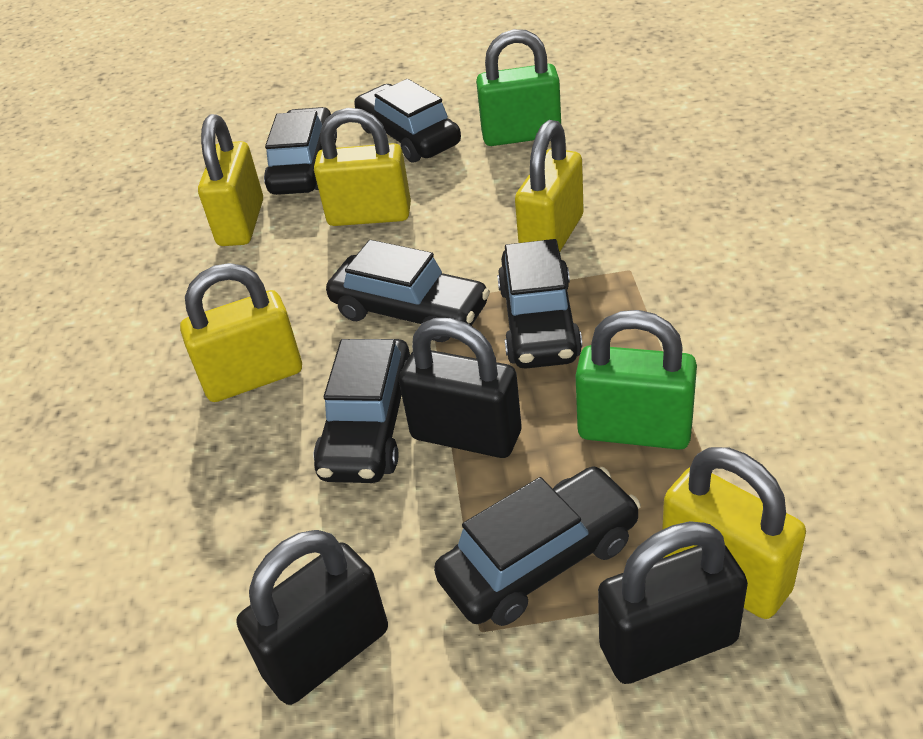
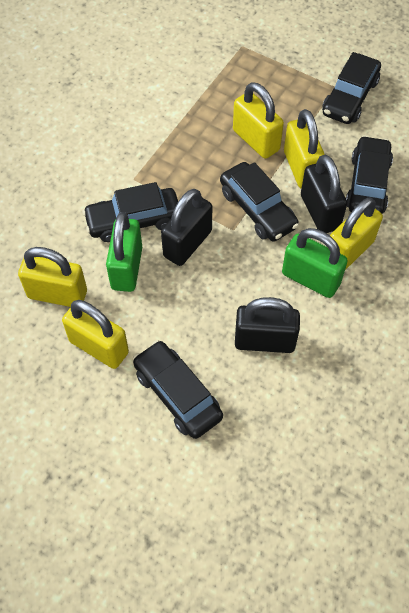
black car: [264,107,337,195] [314,339,410,483] [326,240,490,342] [354,79,461,163] [434,467,641,626] [497,239,582,369] = 6 -> [83,182,178,242] [133,340,223,439] [220,162,299,241] [322,52,381,124] [346,136,393,214] = 5

